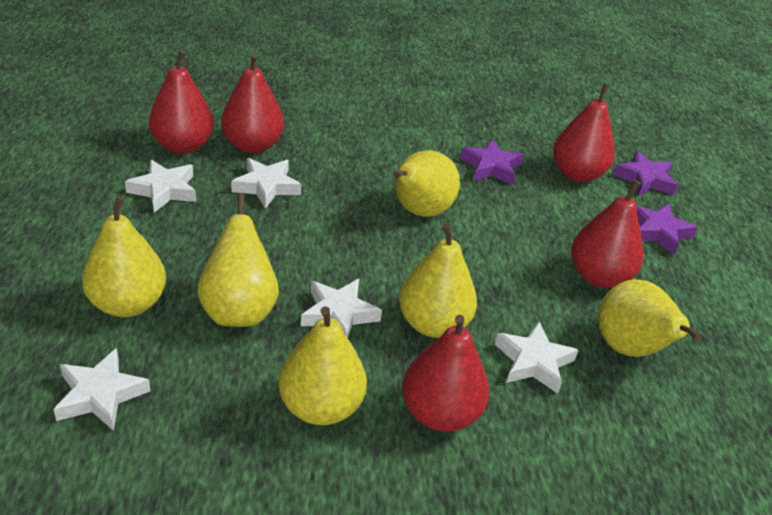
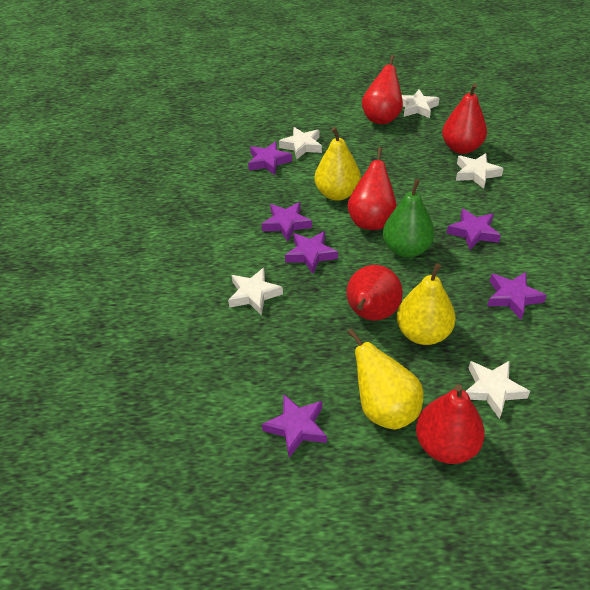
green pear: none = 0 -> [383,179,435,258] = 1
purple star: [460,139,524,185] [613,151,678,196] [637,204,698,255] = 3 -> [248,141,292,175] [261,202,312,241] [262,394,327,458] [285,231,338,274] [446,208,501,250] [487,272,547,320] = 6
yellow pear: [82,196,166,317] [197,193,279,327] [279,306,367,425] [393,150,460,217] [399,223,477,338] [598,279,702,357] = 6 -> [315,127,361,201] [347,328,423,430] [397,263,456,345] = 3

